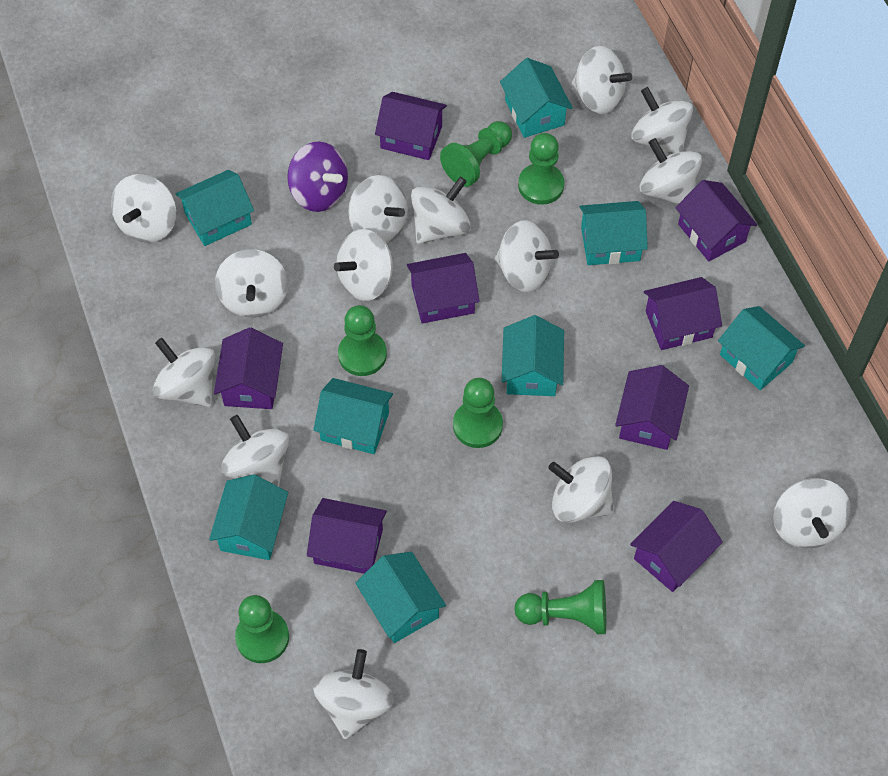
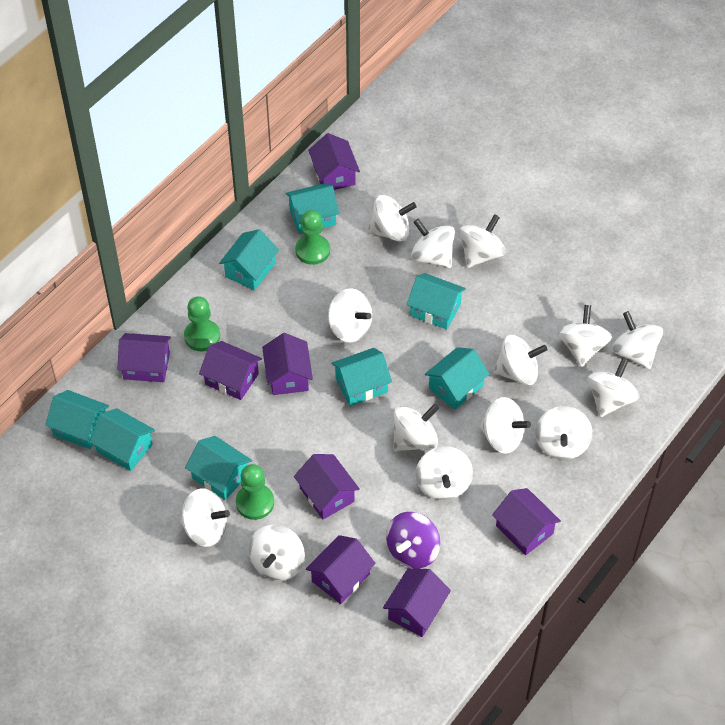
green pawn: [235,595,289,663] [338,305,387,376] [440,121,512,187] [453,378,503,448] [514,580,606,634] [518,133,564,205] = 6 -> [184,296,220,351] [236,464,274,520] [295,210,330,265] = 3

